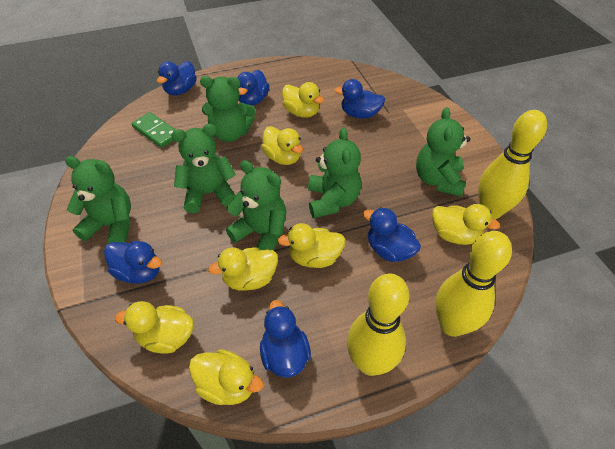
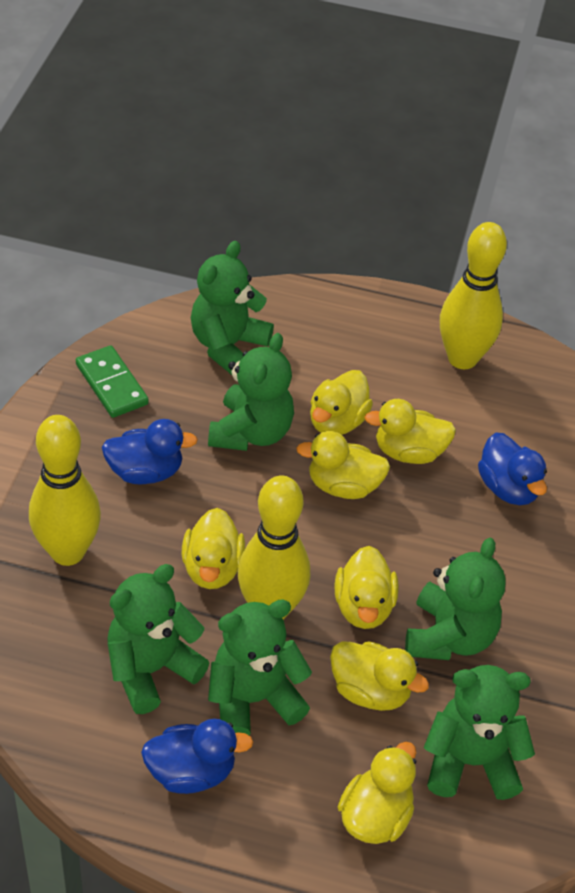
blue duck: [104,241,162,284] [157,61,197,95] [237,70,269,106] [260,300,311,378] [334,79,386,119] [363,207,421,262] = 6 -> [102,419,198,484] [141,719,253,794] [478,433,547,505] = 3

